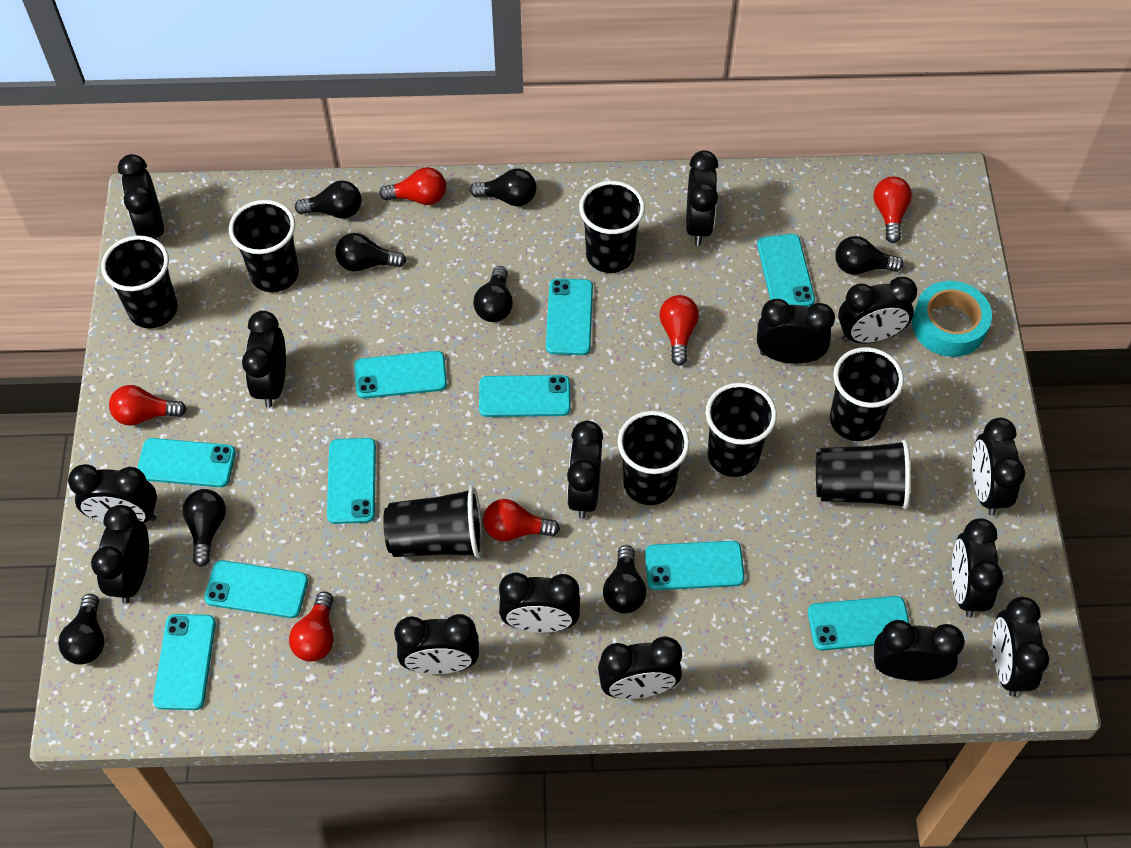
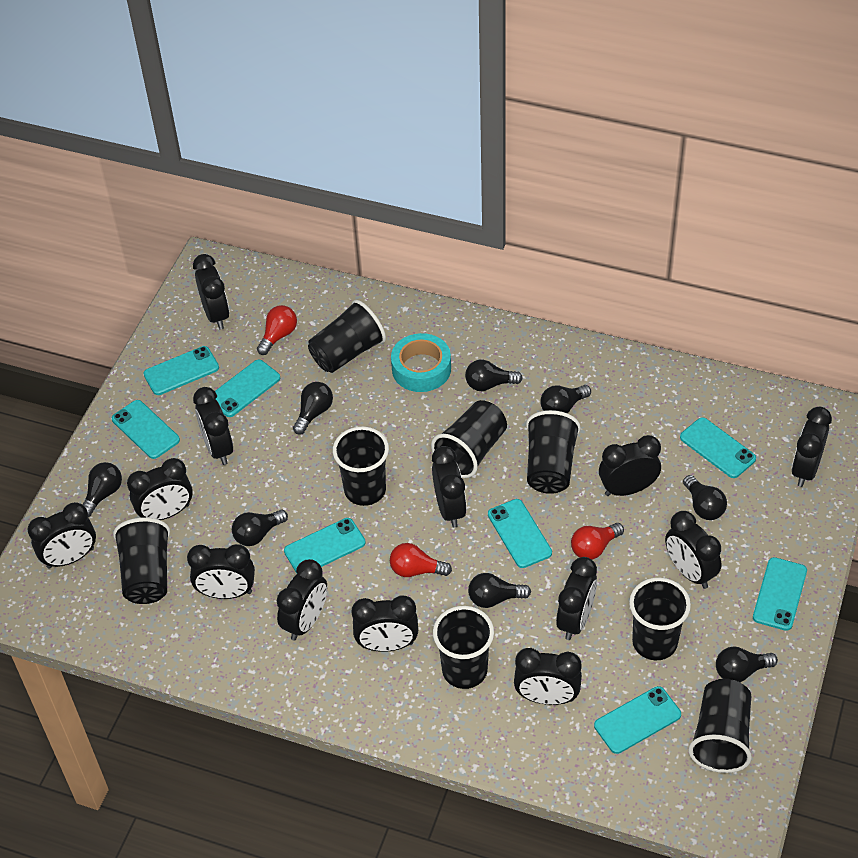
black clock: [68,464,157,523] [91,505,149,604] [118,154,164,240] [242,311,286,408] [394,614,479,674] [499,573,580,633] [567,421,603,519] [598,636,682,699] [686,150,718,245] [757,299,835,364] [838,277,917,344] [874,620,965,681] [952,518,1003,618] [972,418,1026,516] [992,597,1049,697] = 15 -> [28,502,96,569] [127,458,193,520] [187,544,255,599] [193,254,229,329] [193,387,233,465] [277,559,327,641] [351,595,418,652] [432,446,467,528] [514,648,582,705] [556,557,597,640] [599,435,661,496] [665,511,721,589] [791,407,832,487] = 13
red light bulb: [109,385,187,426] [289,592,334,662] [379,167,446,205] [483,499,560,541] [659,295,699,366] [874,177,912,243] = 6 -> [257,305,297,355] [390,543,452,577] [571,523,624,560] = 3
turquoise phone: [137,438,236,487] [153,614,216,710] [204,560,308,618] [327,438,376,524] [354,351,447,399] [479,375,571,417] [546,278,593,355] [645,541,745,590] [757,234,815,307] [808,596,910,651] = 10 -> [112,400,180,459] [143,346,219,395] [215,360,280,417] [284,518,366,573] [488,499,552,568] [594,686,681,754] [680,417,756,478] [753,557,807,631] = 8

